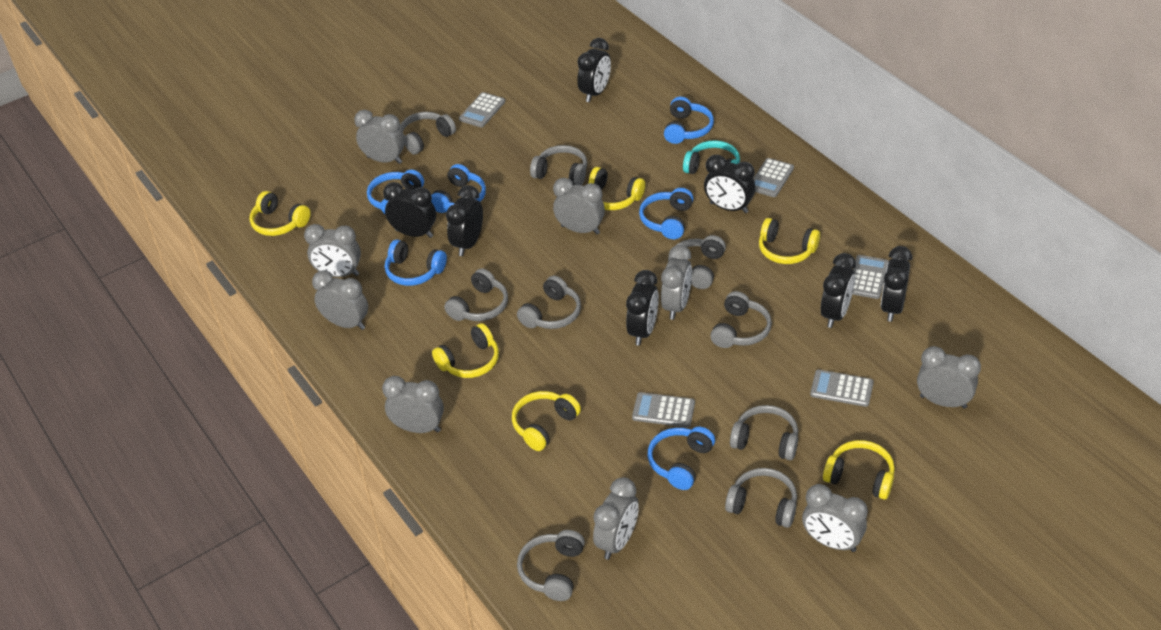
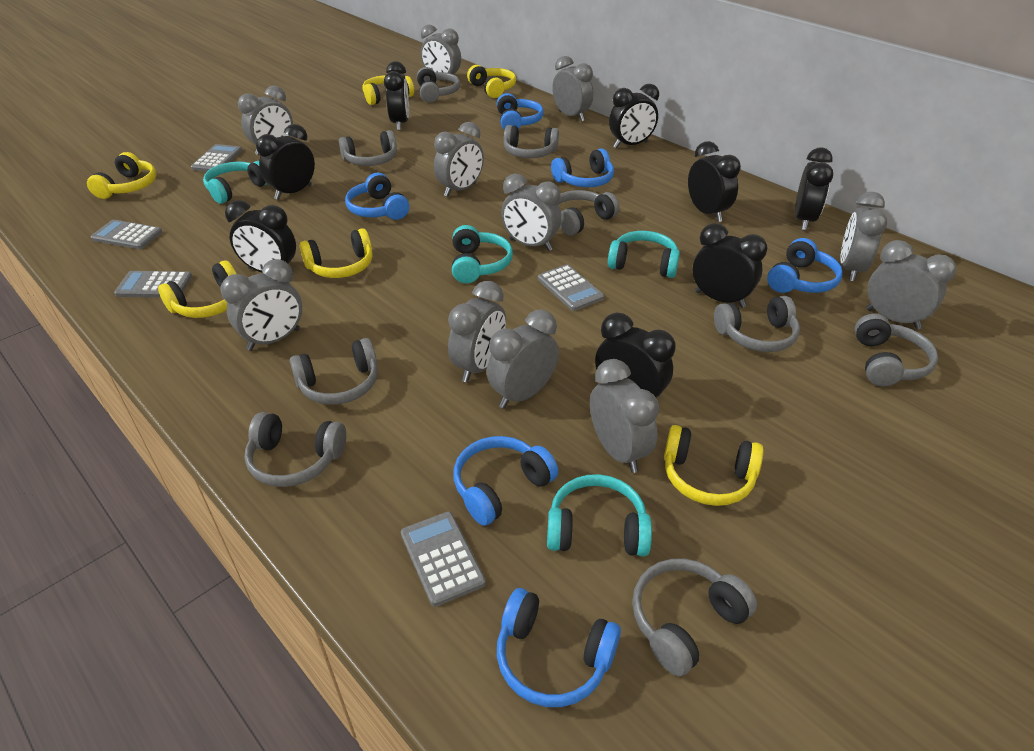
black clock: [383,182,436,238] [446,185,483,256] [577,38,611,102] [626,270,659,346] [704,155,755,213] [821,253,856,328] [881,246,912,322] = 7 -> [225,200,296,273] [256,124,315,200] [384,61,409,130] [595,313,676,398] [609,84,659,148] [688,141,741,222] [693,223,768,308] [795,148,833,230] = 8
grey clock: [304,224,361,277] [312,270,368,330] [354,110,405,164] [382,376,444,433] [553,178,605,234] [593,477,639,560] [661,245,692,320] [802,484,868,552] [917,346,981,409] = 9 -> [220,259,302,351] [238,86,293,155] [421,25,461,75] [434,122,484,197] [448,281,506,383] [487,310,559,409] [501,174,561,251] [552,56,593,122] [590,359,659,473] [840,192,887,282] [866,240,956,330] = 11
turquoise headphones: [683,140,740,174] = 1 -> [203,161,267,204] [452,225,513,283] [547,474,652,557] [608,231,680,278] = 4

